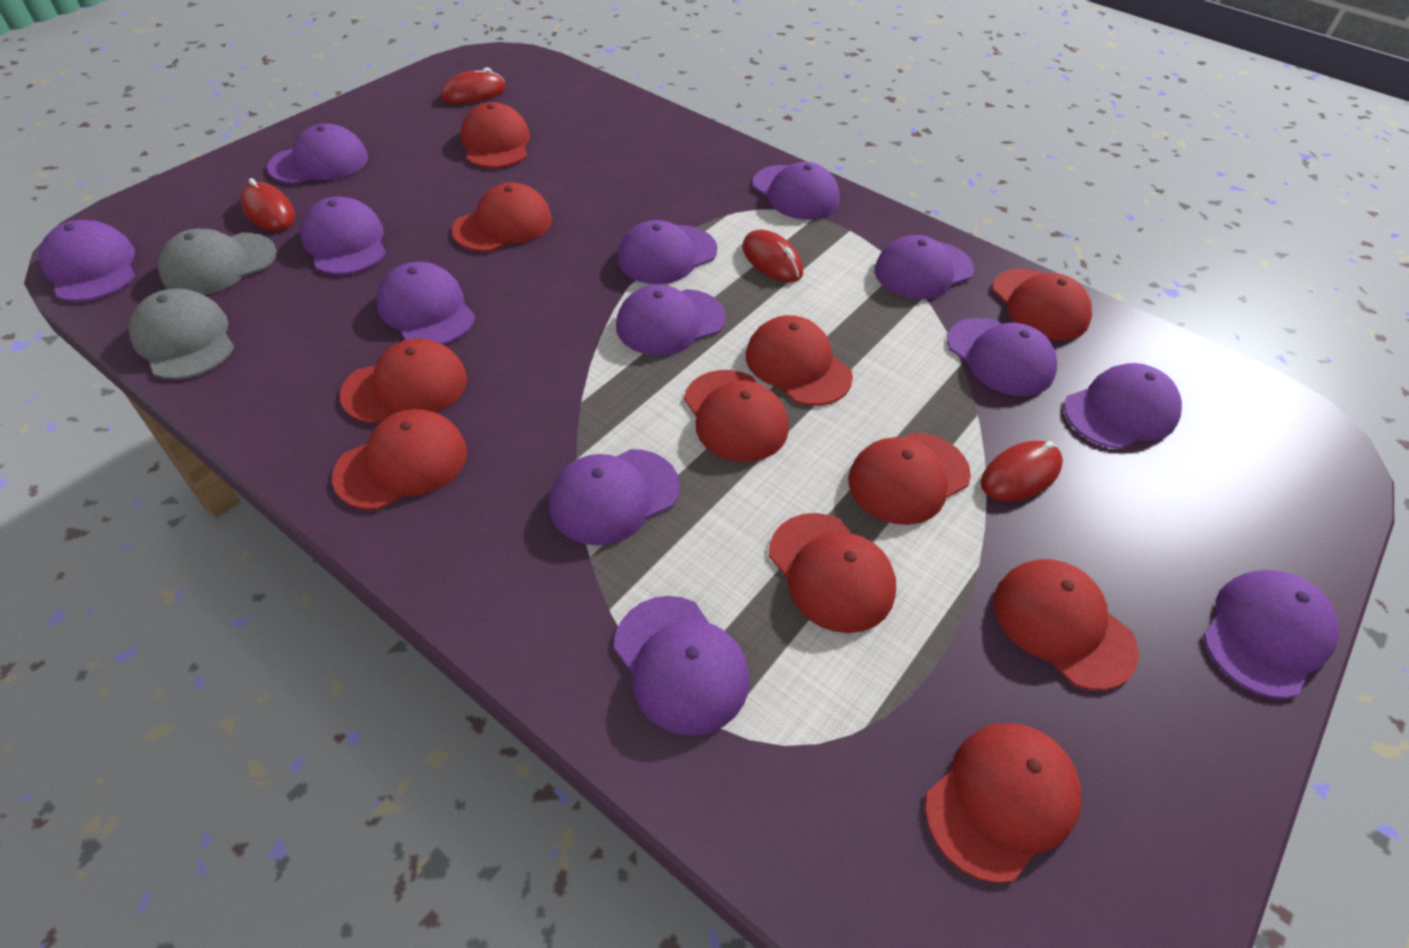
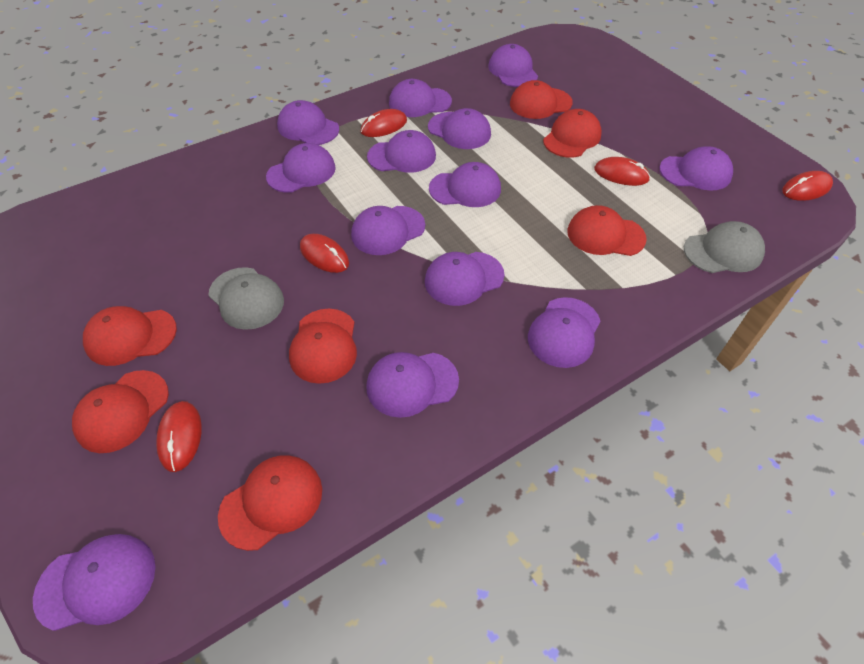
red cap: [332,409,467,510] [340,338,467,424] [452,182,552,252] [460,102,530,168] [684,370,789,462] [746,315,853,406] [769,513,896,633] [848,433,971,525] [925,723,1082,883] [993,268,1092,341] [994,559,1139,690] = 11 -> [72,370,169,453] [83,306,177,366] [218,455,322,551] [289,309,357,384] [510,80,573,119] [543,109,602,158] [567,205,647,256] = 7
red mouse: [240,178,295,231] [441,68,506,104] [742,230,803,282] [981,441,1063,501] = 4 -> [156,401,202,472] [300,234,349,273] [360,109,407,137] [594,157,650,186] [782,171,833,201] = 5

